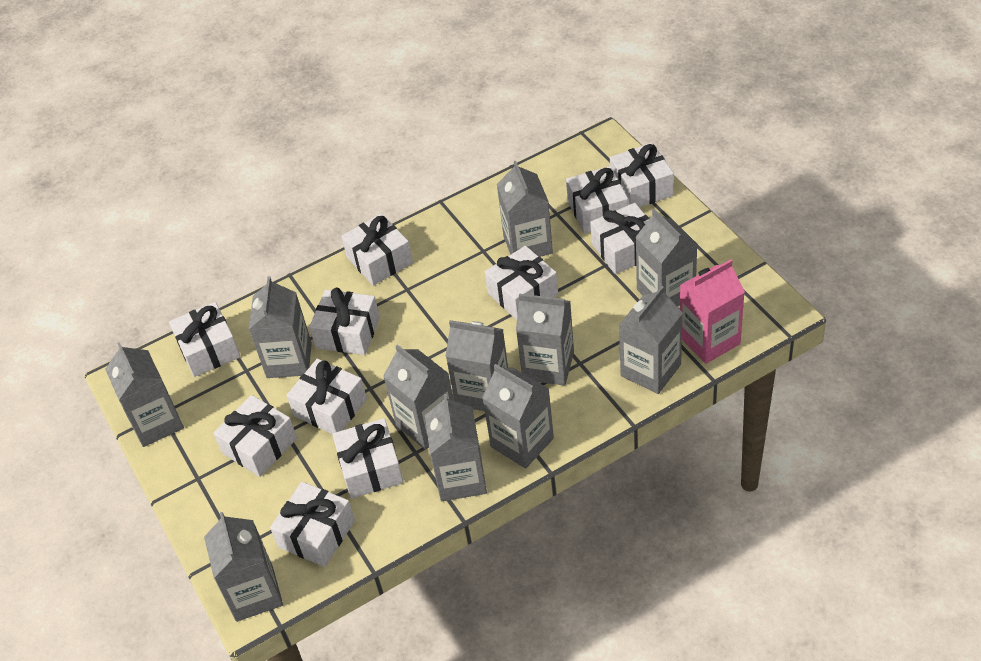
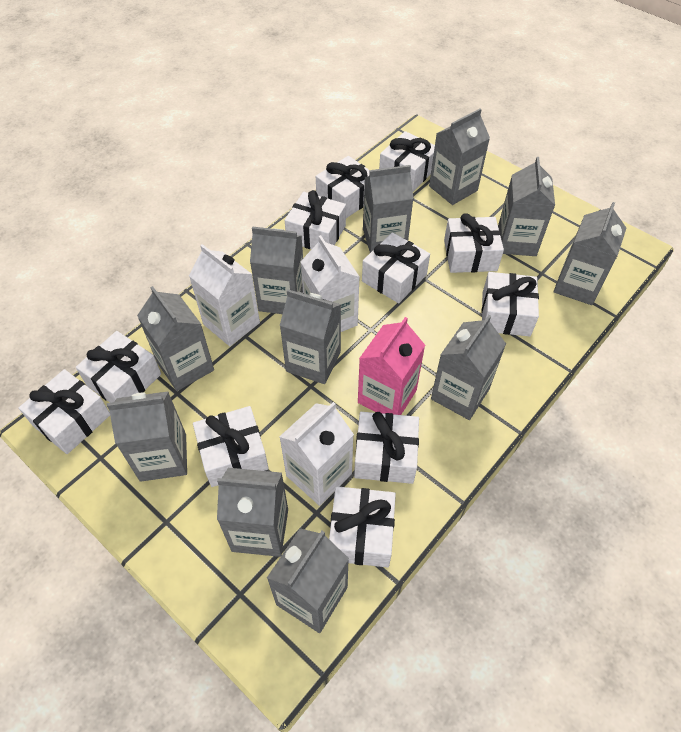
white carton: none = 0 -> [189,244,260,346] [279,402,354,506] [301,235,359,332] = 3

